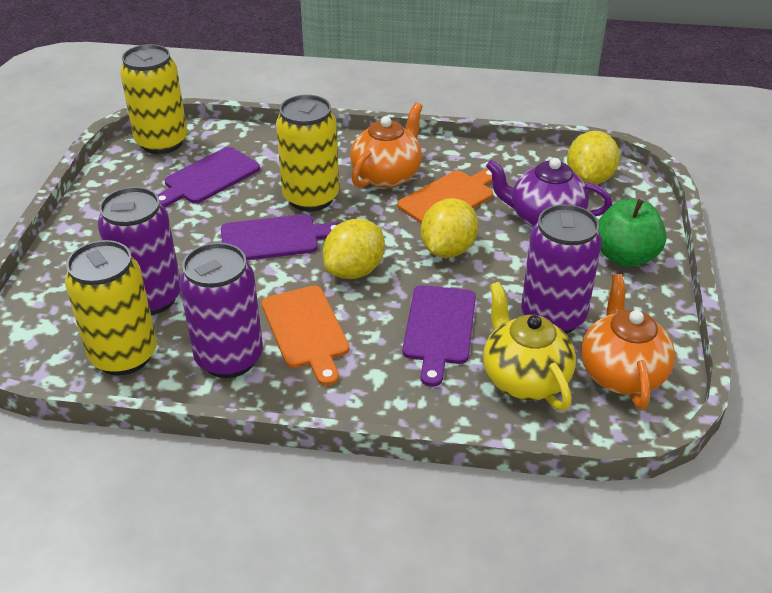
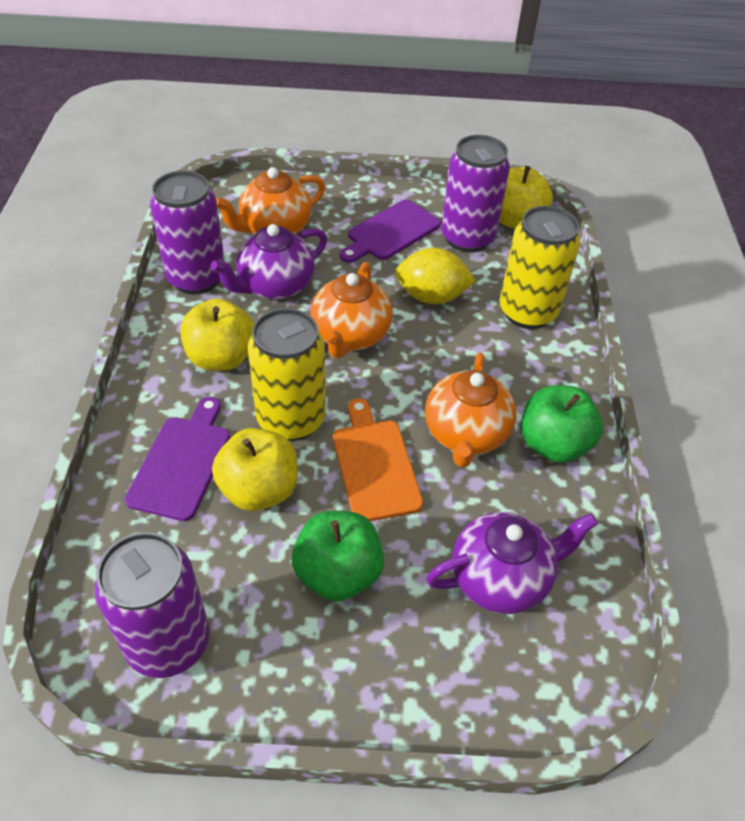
green apple: [598,199,667,267] = 1 -> [292,511,384,602] [521,385,603,463] = 2
orange cutting board: [262,285,350,386] [398,168,493,223] = 2 -> [333,398,423,521] = 1
orange teapot: [350,102,423,188] [581,274,675,410] = 2 -> [216,167,325,234] [310,262,393,358] [425,352,516,468] = 3
purple cutting board: [158,147,260,207] [221,214,340,260] [403,285,476,387] = 3 -> [125,397,230,521] [340,199,441,263] = 2
purple teapot: [486,158,612,227] = 1 -> [211,224,327,300] [426,512,598,614] = 2
yellow apple: none = 0 -> [180,298,254,371] [212,428,298,511] [499,166,553,229] = 3
yellow can: [65,240,157,375] [120,44,187,154] [276,95,339,212] = 3 -> [248,308,326,441] [499,206,580,329] = 2
yellow lemon: [323,219,385,279] [421,198,478,258] [567,131,620,185] = 3 -> [395,248,476,304] = 1
yellow teapot: [483,282,576,411] = 1 -> none = 0

